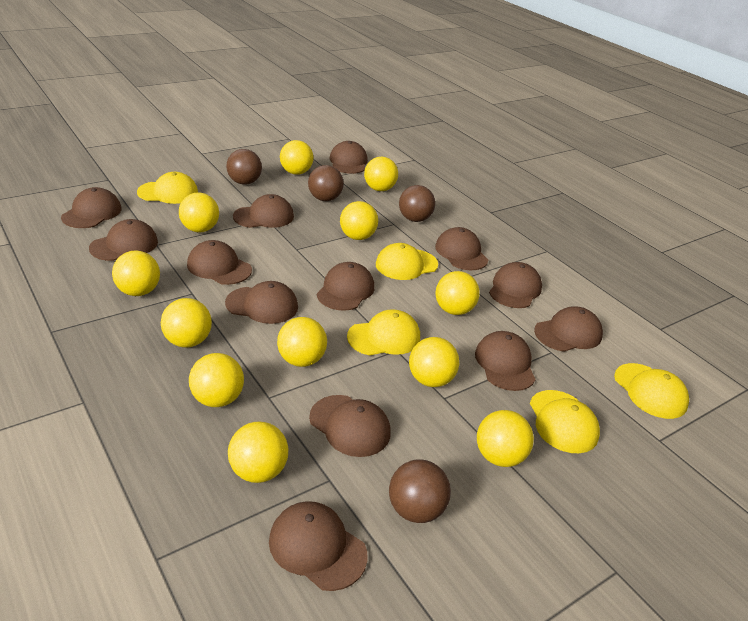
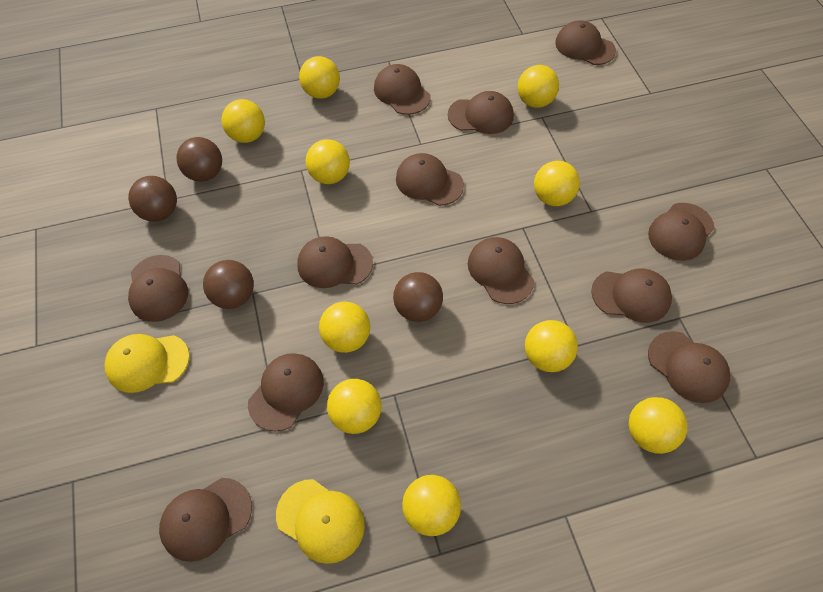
brown cap: [61,187,122,228] [89,219,158,261] [187,240,252,285] [225,281,298,324] [233,194,294,228] [269,501,368,591] [309,395,391,457] [317,262,374,311] [329,141,368,174] [435,227,488,270] [475,331,536,391] [489,262,542,308] [534,306,603,352] = 13 -> [128,255,188,322] [159,478,252,562] [248,353,324,432] [297,236,373,288] [374,64,431,115] [396,153,464,206] [448,91,514,134] [468,237,534,304] [555,20,616,65] [591,268,672,323] [648,203,715,261] [648,331,730,403] = 12
yellow ball: [112,251,160,296] [161,298,212,348] [179,193,219,232] [189,353,244,407] [228,422,288,483] [277,317,327,367] [280,140,313,175] [340,201,378,240] [364,157,398,191] [409,337,459,387] [435,271,480,315] [477,410,534,467] = 12 -> [221,99,265,143] [299,56,340,99] [306,139,350,184] [319,302,370,353] [327,379,382,434] [402,475,461,536] [518,65,559,108] [525,320,578,372] [534,161,580,206] [628,397,688,454] = 10
yellow cap: [137,172,198,204] [347,309,420,356] [376,243,438,280] [530,390,600,453] [614,363,689,419] = 5 -> [104,334,190,393] [276,479,365,564] = 2

